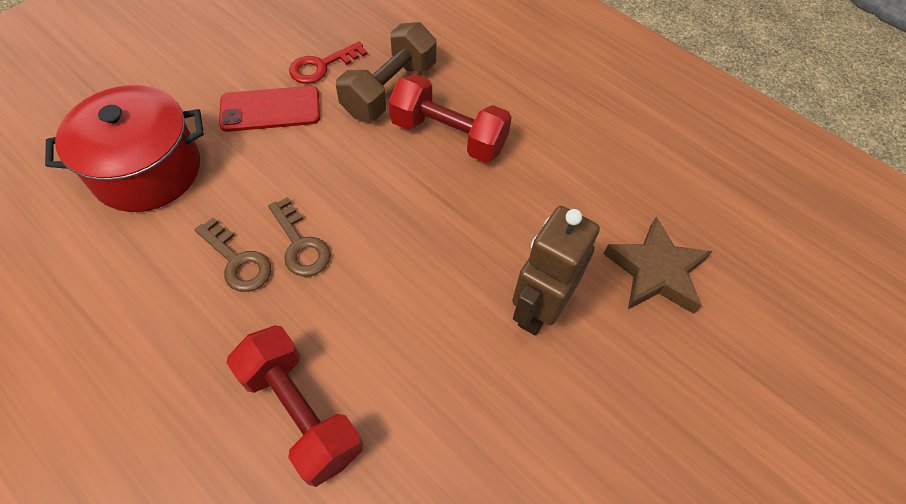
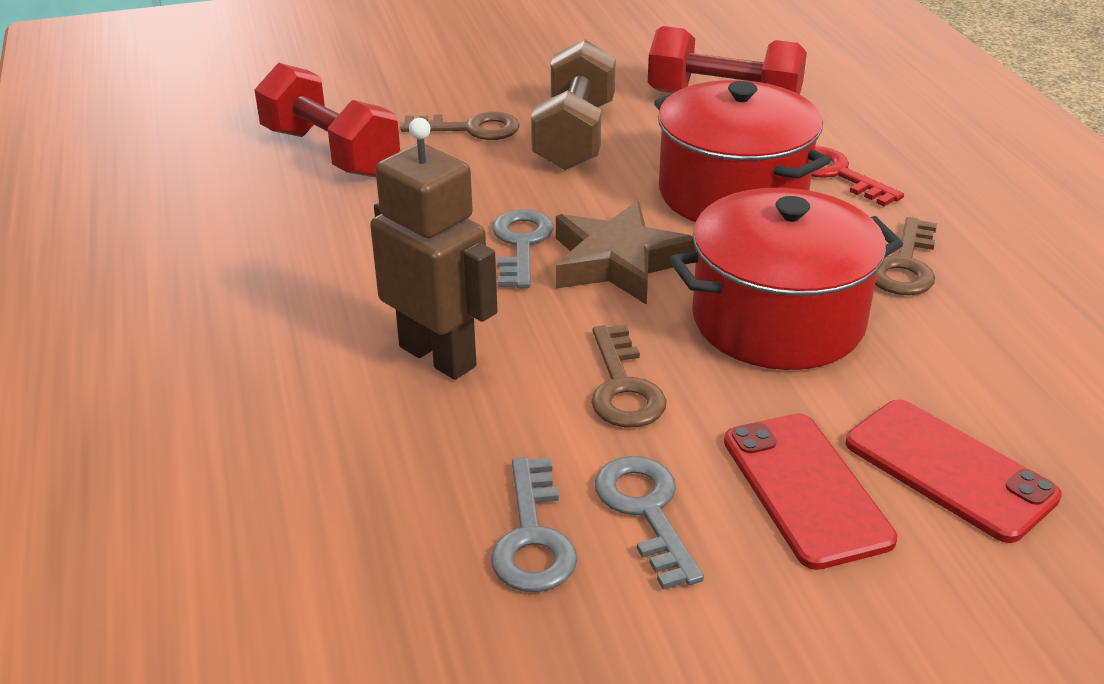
brown key: [195,217,271,292] [268,197,331,277] = 2 -> [400,112,520,140] [591,325,667,428] [875,217,937,295] = 3
grey key: none = 0 -> [491,457,578,592] [492,209,554,288] [595,456,704,590] = 3
red phone: [219,86,320,132] = 1 -> [724,413,898,570] [845,399,1062,543] = 2
red pot: [45,85,204,212] = 1 -> [654,80,831,222] [669,188,903,370] = 2

